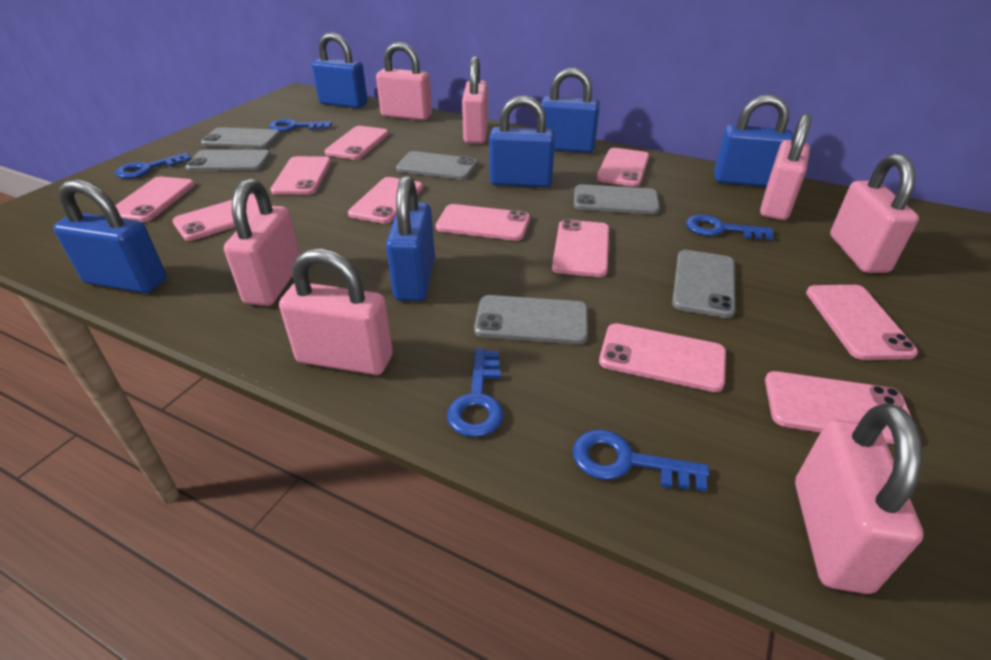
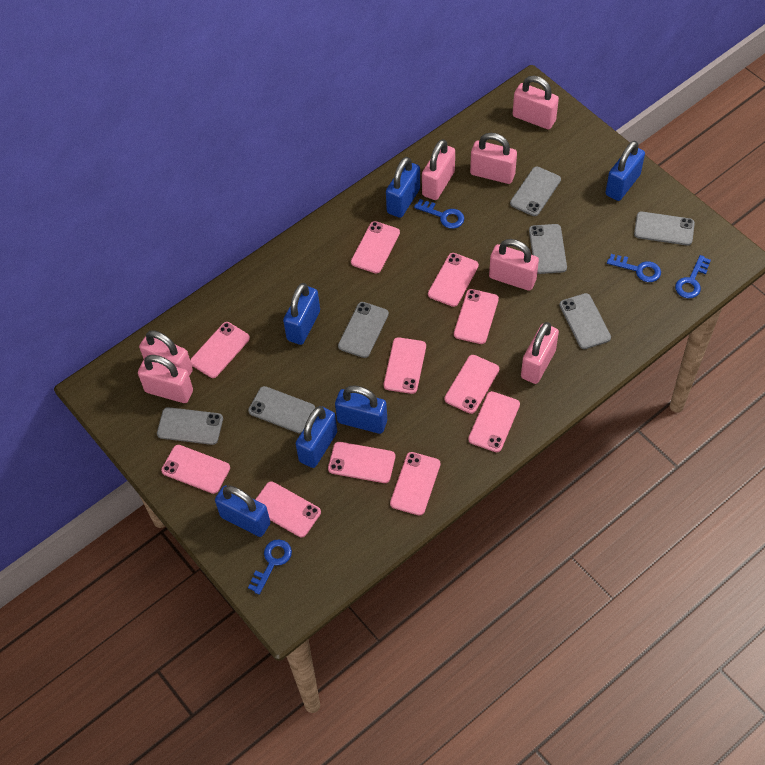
blue key: [115,153,191,179] [269,119,332,132] [447,349,503,437] [573,429,710,492] [686,215,774,240] = 5 -> [248,539,292,595] [414,199,464,229] [607,254,661,282] [675,255,711,298] = 4
grey phone: [185,149,271,171] [201,127,280,148] [396,151,478,180] [474,295,588,344] [574,184,660,214] [672,250,735,318] = 6 -> [157,407,223,445] [248,386,315,434] [338,302,389,358] [510,166,561,216] [529,224,567,274] [559,293,611,349] [634,212,695,245] = 7

